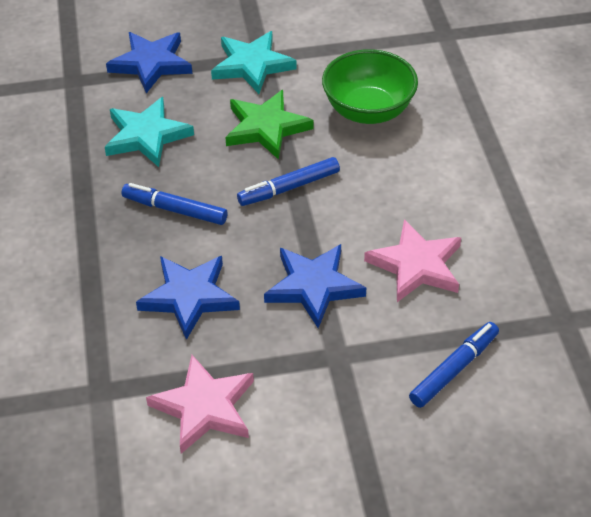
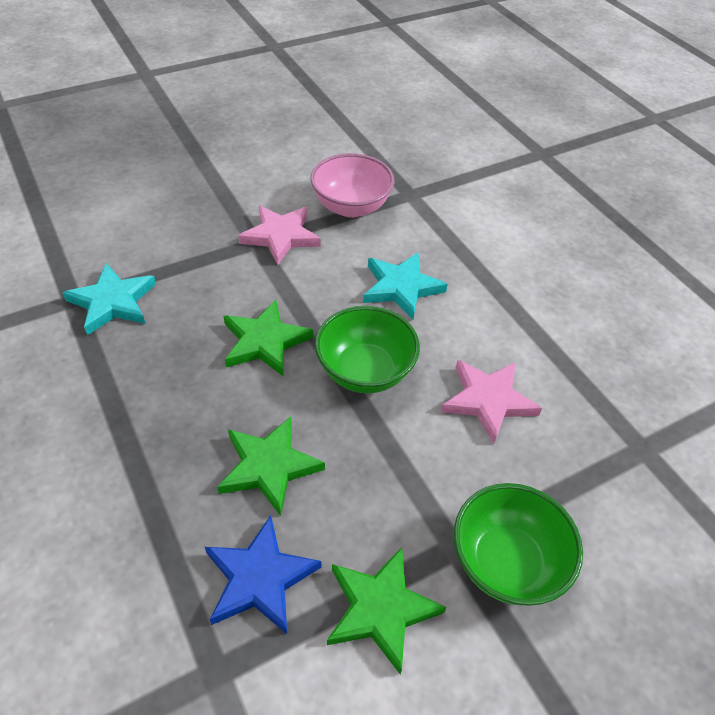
blue marker: [121,183,227,225] [237,157,340,206] [409,322,499,408] = 3 -> none = 0
blue star: [106,32,192,93] [136,256,240,340] [264,244,366,328] = 3 -> [205,515,321,634] = 1
green bowl: [322,49,418,124] = 1 -> [315,306,420,393] [454,483,583,606] = 2
green star: [225,90,313,160] = 1 -> [217,416,325,516] [224,300,313,377] [327,547,447,675] = 3
pink bowl: none = 0 -> [310,153,394,218] = 1

